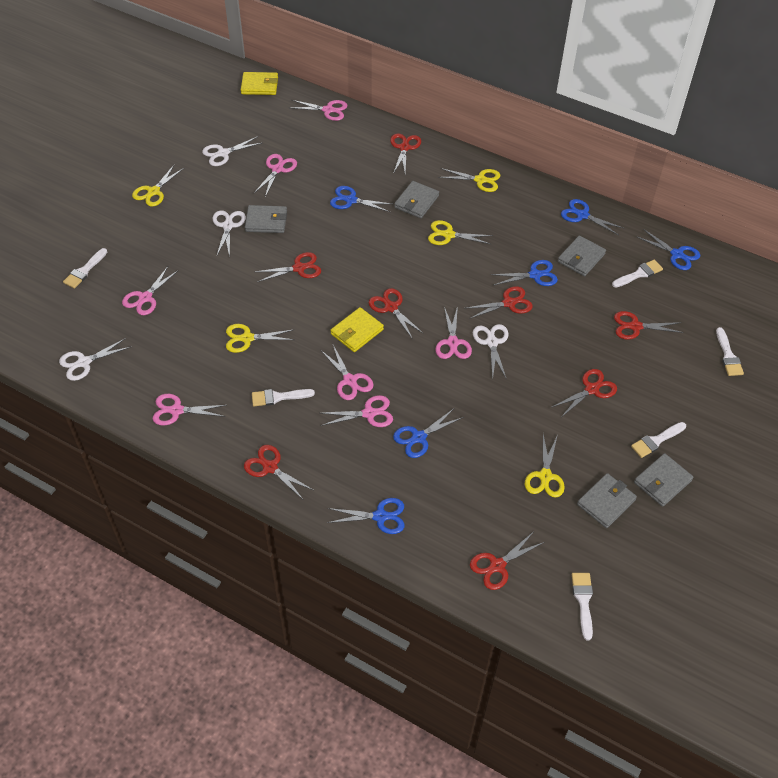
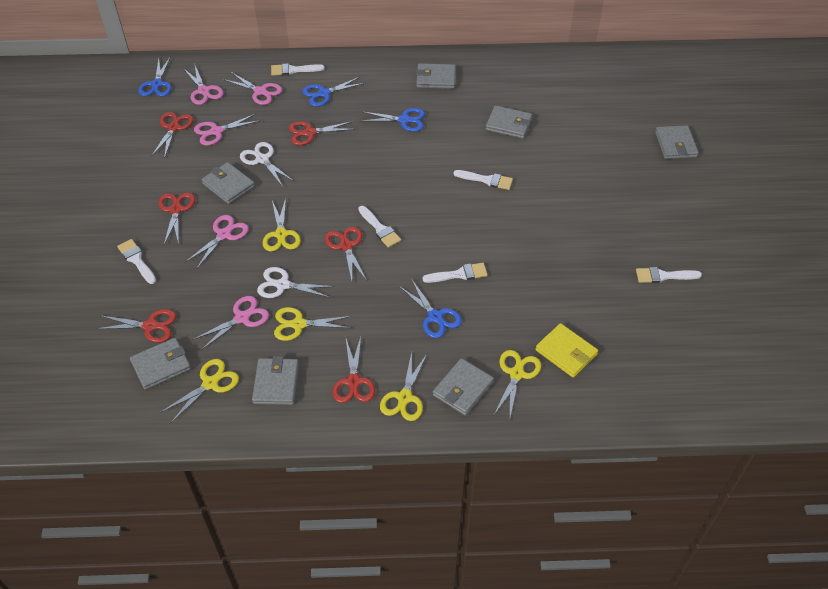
blue scissors: [327,498,405,534] [330,186,392,212] [393,409,463,458] [490,260,558,286] [561,199,623,235] [636,229,700,270] = 6 -> [138,56,172,96] [302,77,366,107] [362,108,425,132] [399,280,462,338] = 4
grey wallet: [245,205,287,233] [394,181,439,218] [558,235,606,276] [577,473,637,528] [634,453,694,507] = 5 -> [130,338,191,390] [202,162,255,204] [252,356,299,405] [416,63,456,89] [433,358,494,416] [486,105,532,139] [655,125,699,159] = 7
pink scissors: [122,266,179,315] [153,394,226,426] [254,154,297,197] [292,100,348,121] [321,345,374,400] [321,395,393,427] [435,306,472,359] = 7 -> [183,66,223,105] [185,215,249,268] [192,296,269,350] [194,114,261,146] [223,72,282,105] = 5
red scissors: [244,445,313,499] [255,252,321,282] [369,288,424,338] [390,133,421,174] [467,286,533,319] [470,532,544,590] [552,369,617,416] [614,311,684,340] = 8 -> [97,309,176,343] [152,112,194,159] [158,193,195,244] [289,121,355,145] [325,226,367,281] [332,336,375,403] = 6
white scissors: [59,338,130,381] [202,136,262,166] [212,210,246,257] [473,324,509,380] = 4 -> [240,142,294,187] [257,267,335,298] = 2
yellow wallet: [241,72,278,95] [330,307,384,352] = 2 -> [536,323,598,378] = 1

